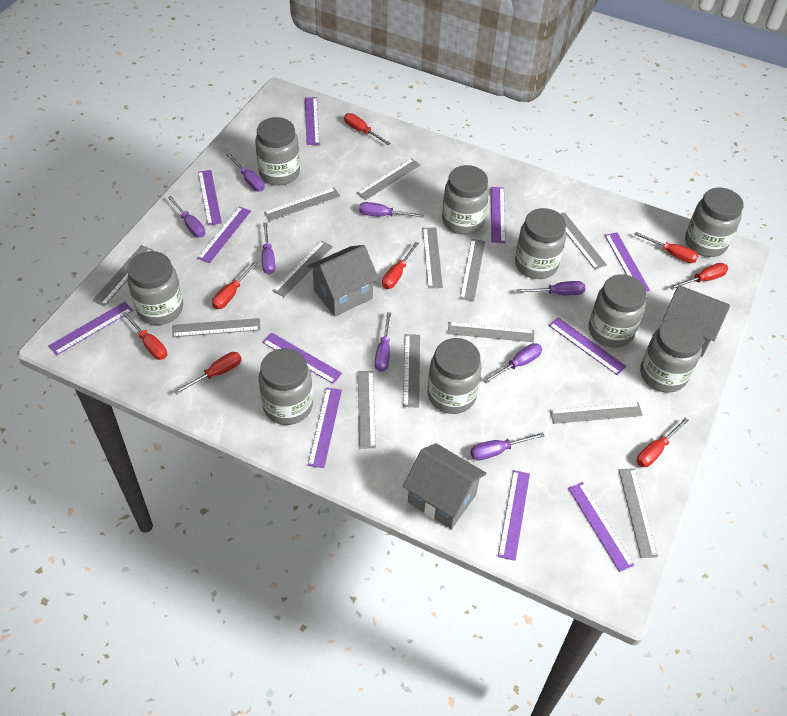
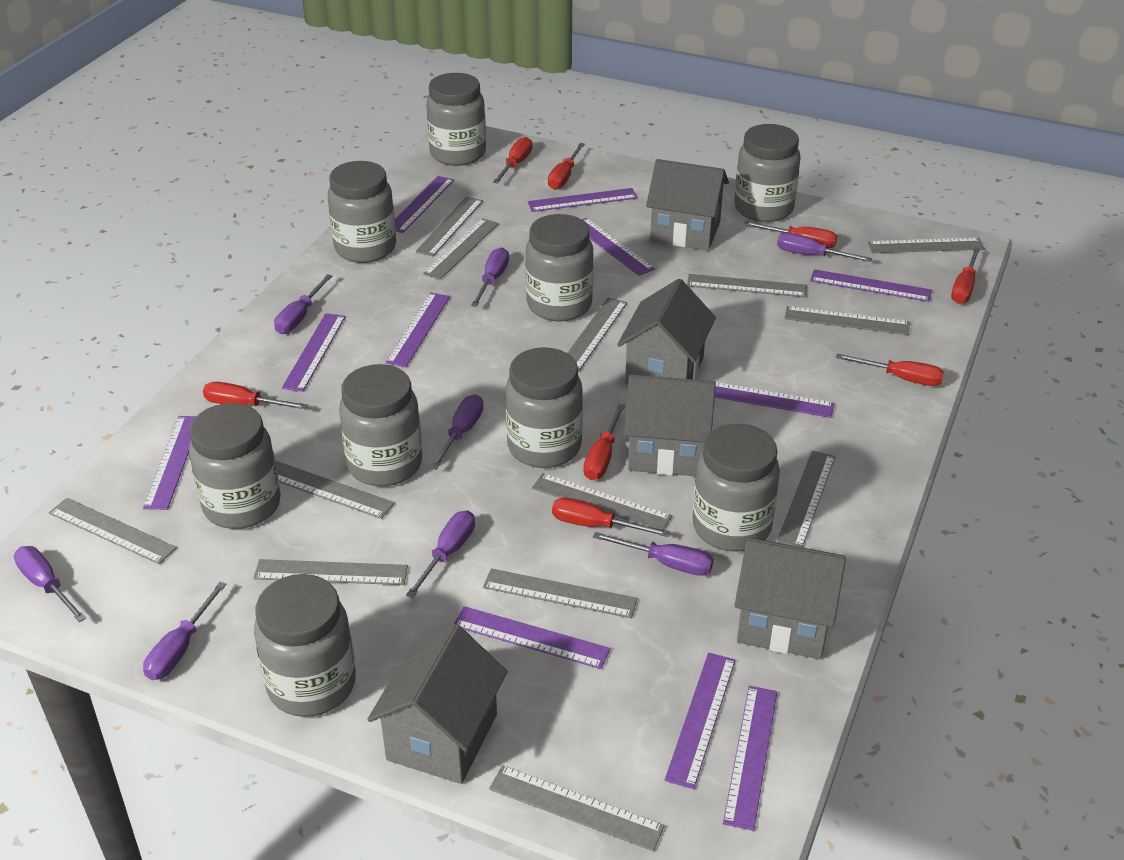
grey house: [307,245,379,317] [403,443,486,529] [662,285,730,357] = 3 -> [367,624,508,784] [617,279,716,385] [624,375,716,476] [646,159,729,250] [734,538,846,659] = 5

